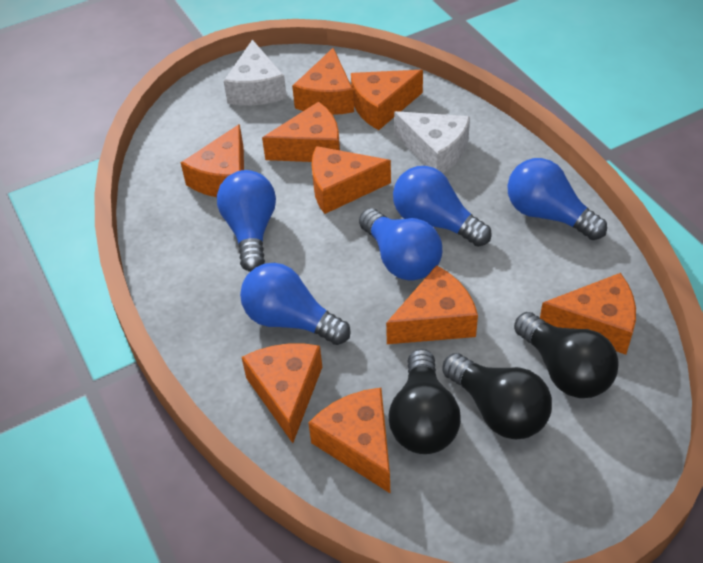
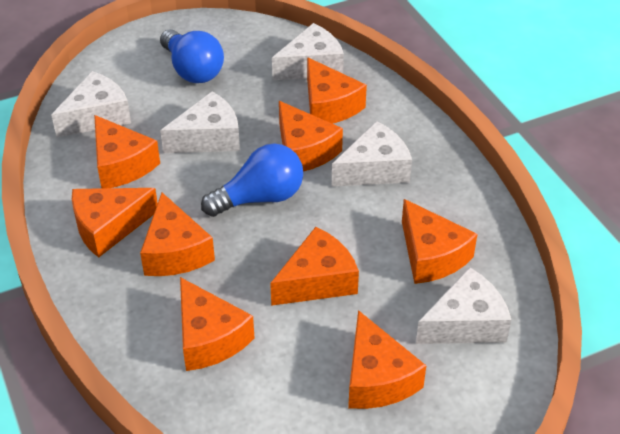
black light bulb: [389,349,461,454] [442,353,552,439] [514,312,619,398] = 3 -> none = 0
blue light bulb: [217,170,276,272] [240,263,351,345] [359,208,442,281] [393,166,492,247] [507,158,607,240] = 5 -> [160,29,224,83] [201,144,303,217] = 2
white cheese: [224,39,287,105] [394,111,470,173] = 2 -> [51,71,131,137] [160,91,240,153] [272,23,344,80] [332,121,412,187] [416,267,512,344] = 5

